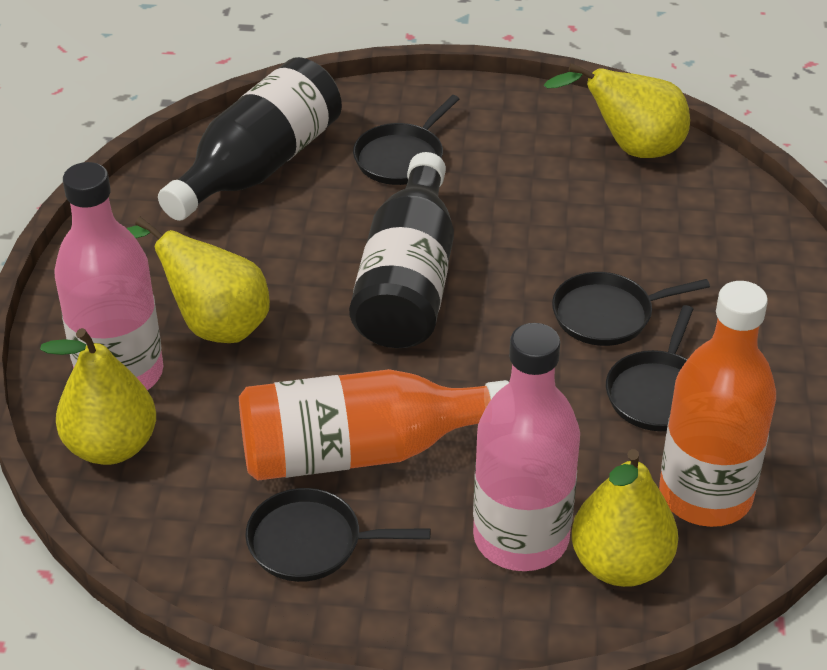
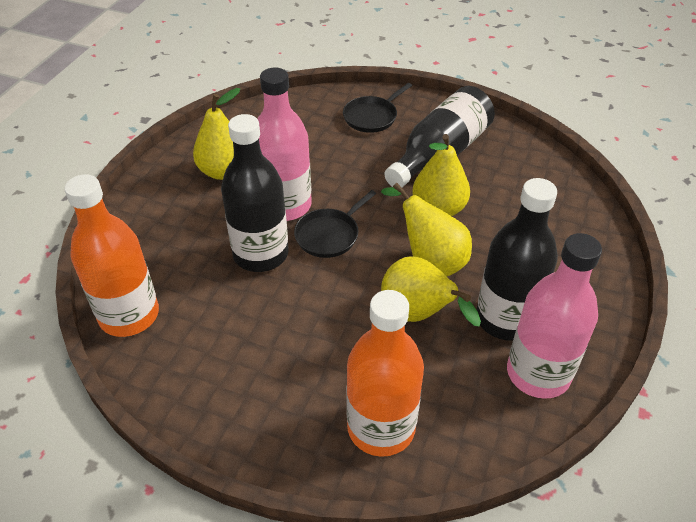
black bottle: [158,57,342,221] [349,152,454,348] = 2 -> [221,114,289,272] [385,86,495,188] [477,178,558,341] = 3
black pan: [245,488,430,582] [353,95,459,185] [552,272,710,346] [606,305,693,431] = 4 -> [294,190,376,258] [343,83,412,133] = 2

